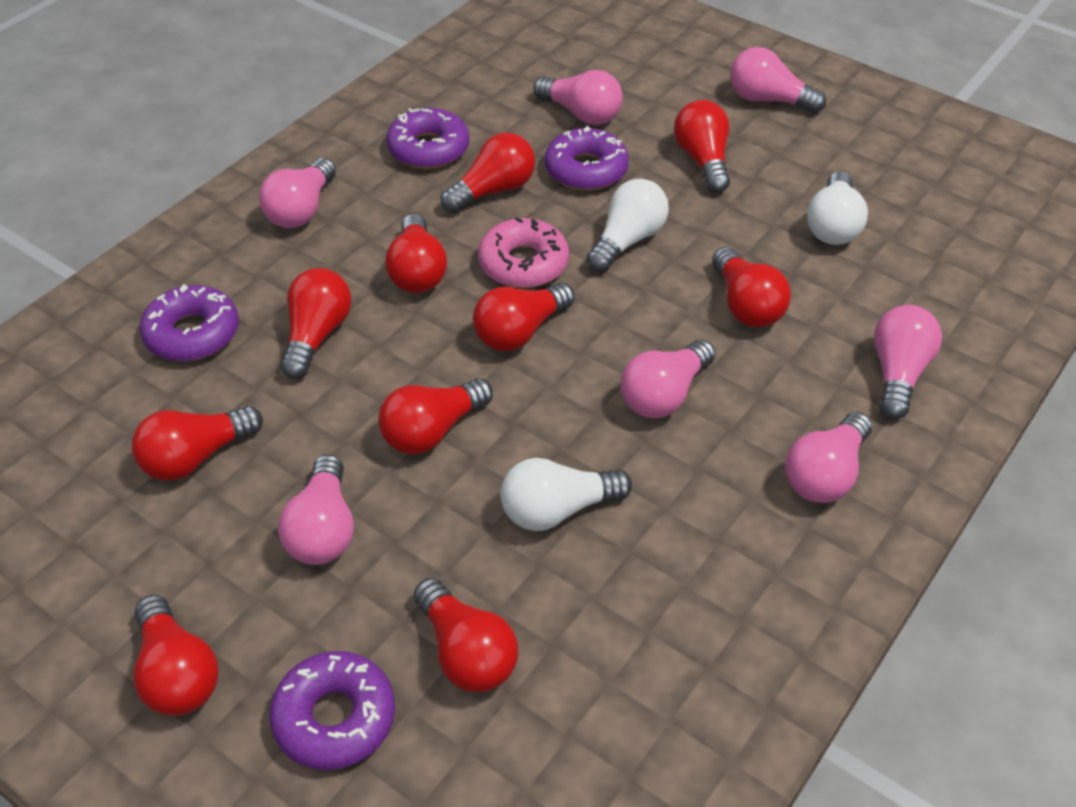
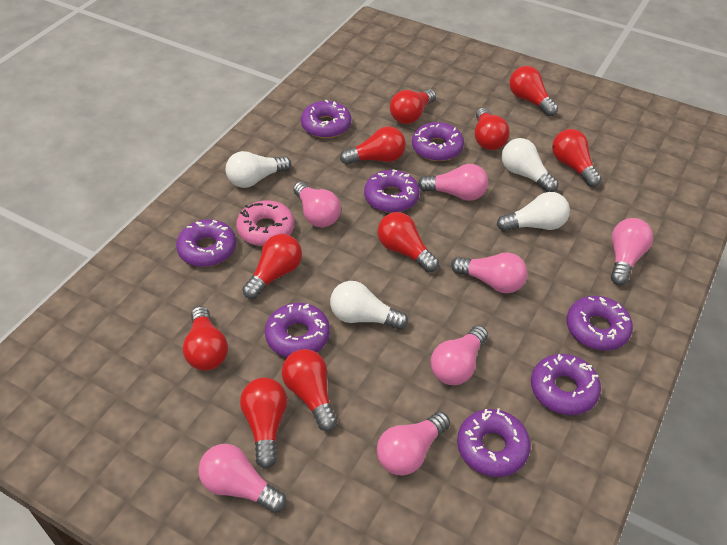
purple donut: [140,284,239,361] [270,651,395,770] [386,108,469,169] [545,126,629,191] = 4 -> [176,219,236,267] [265,303,330,357] [301,100,351,138] [364,170,420,213] [412,122,464,161] [457,408,531,477] [531,354,601,415] [567,296,633,351] = 8
white light bulb: [501,458,632,531] [587,179,669,272] [807,171,868,245] = 3 -> [226,151,291,188] [330,281,408,330] [497,192,570,232] [502,138,559,192] = 4

